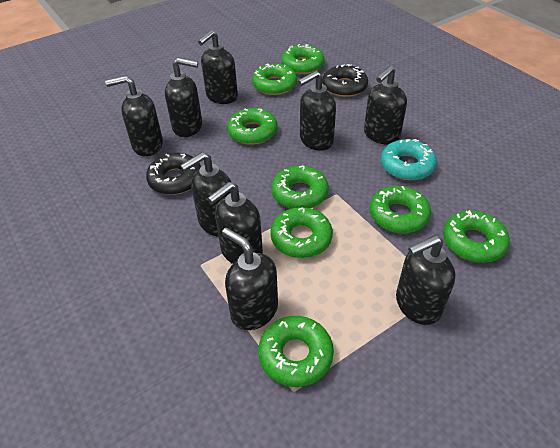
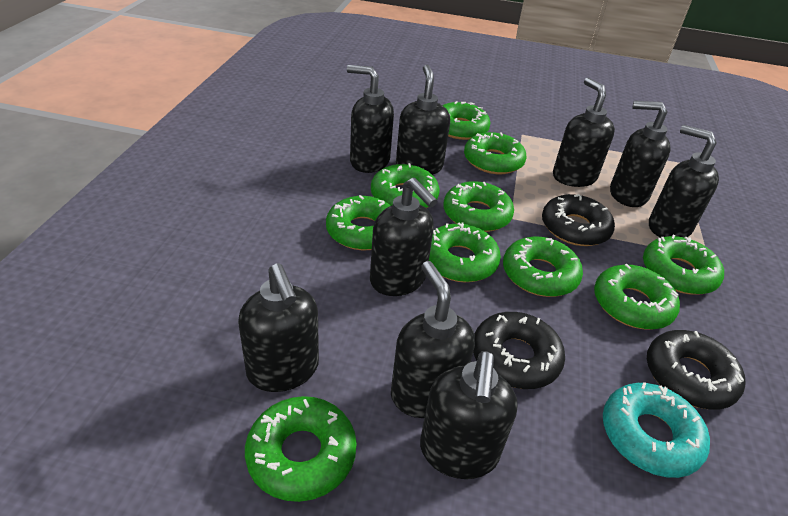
black donut: [146,153,201,195] [322,64,368,97] = 2 -> [473,312,565,389] [542,194,615,246] [647,330,745,410] = 3
green donut: [227,108,278,145] [252,63,297,95] [258,316,334,387] [270,207,333,258] [271,165,329,209] [281,44,325,74] [370,186,431,233] [443,210,510,263] = 8 -> [245,396,357,502] [326,195,391,250] [371,163,439,208] [429,223,501,282] [442,101,490,140] [443,181,514,232] [464,132,527,174] [503,237,583,297] [594,264,680,330] [643,234,724,295] = 10

